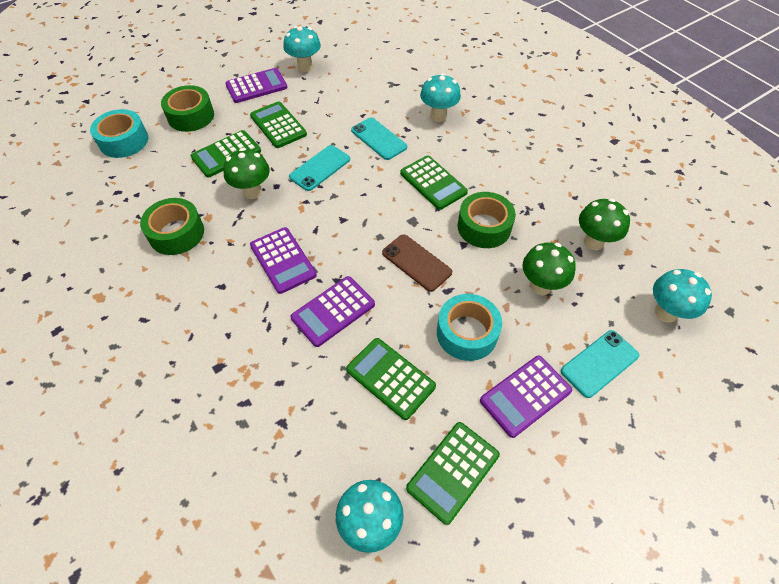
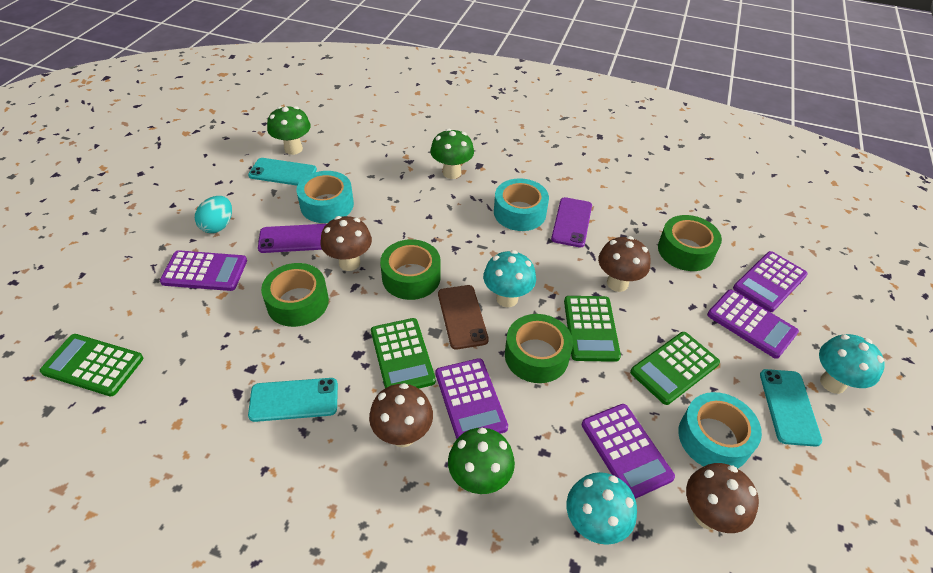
brown mushroom: none = 0 -> [320,216,372,271] [369,383,433,447] [598,236,650,292] [686,463,759,533] = 4
green calculator: [190,130,261,177] [250,101,307,148] [346,338,436,420] [400,156,468,210] [406,422,500,525] = 5 -> [40,334,143,396] [371,318,436,389] [564,296,621,362] [630,332,720,405] = 4
green tape: [140,198,204,255] [161,85,214,132] [458,192,516,248] = 3 -> [261,263,329,327] [380,239,441,300] [505,314,573,383] [658,215,722,271] = 4
purple calculator: [225,68,287,103] [250,227,317,294] [291,276,375,347] [480,356,572,438] = 4 -> [160,250,247,291] [436,358,508,439] [582,404,675,499] [707,290,799,359] [733,251,808,312] = 5
purple phone: none = 0 -> [258,224,326,253] [551,197,592,247] = 2
turquoise egg: none = 0 -> [195,196,232,233] = 1
turquoise mushroom: [283,26,321,72] [336,480,404,553] [420,73,461,122] [653,269,712,323] = 4 -> [483,250,536,307] [567,472,637,545] [819,334,885,394] = 3
turquoise tape: [90,109,148,158] [437,294,502,361] = 2 -> [297,171,354,223] [494,178,549,231] [678,392,762,469] = 3

